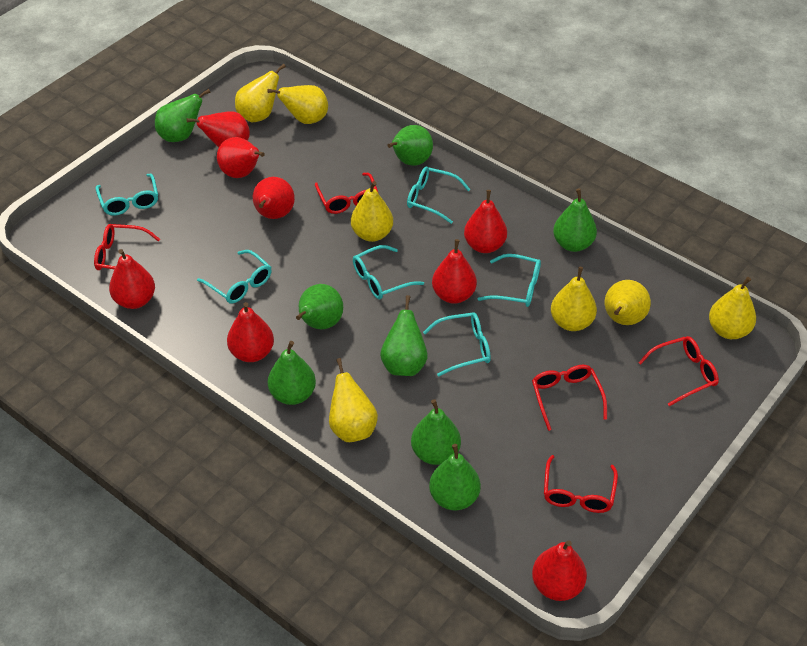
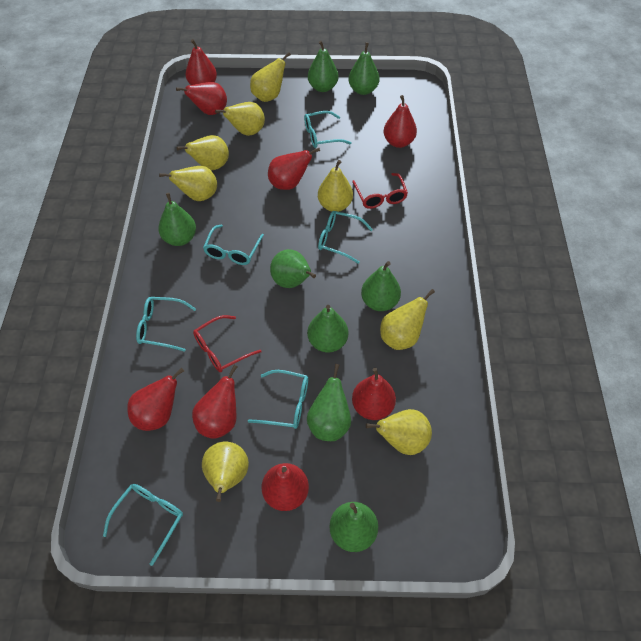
red glasses: [94,224,160,270] [315,173,378,214] [532,365,607,431] [544,455,618,513] [638,336,719,406] = 5 -> [193,315,262,372] [352,173,408,209] = 2
yellow pear: [235,63,286,122] [268,85,328,124] [329,358,378,442] [351,181,393,242] [551,267,597,331] [605,280,651,325] [709,277,756,339] = 7 -> [159,166,217,201] [176,135,229,170] [202,441,249,502] [215,102,265,136] [250,52,291,102] [318,160,353,212] [366,409,432,455] [380,289,435,350] = 8

